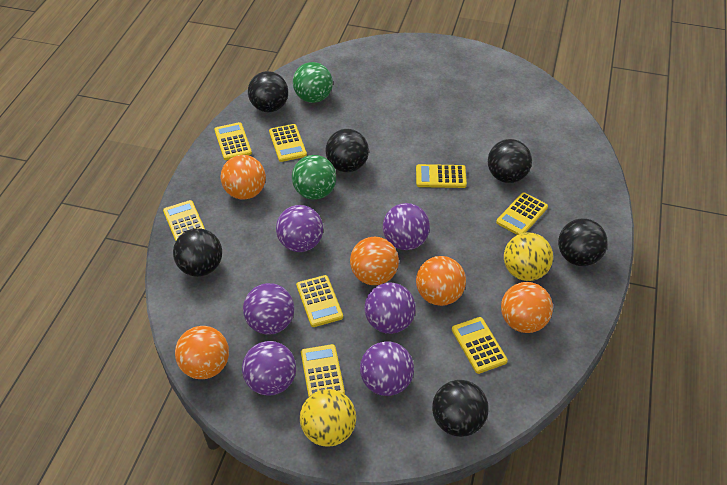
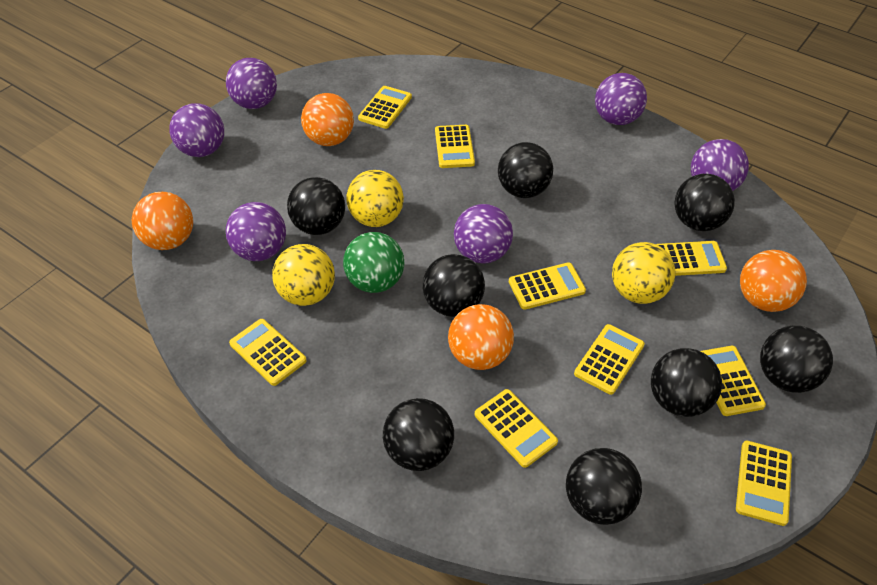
black ball: [173,228,222,277] [248,71,288,112] [326,129,369,172] [432,380,489,437] [488,139,532,183] [558,218,608,266] = 6 -> [287,177,345,235] [383,398,454,471] [423,254,485,317] [498,142,553,198] [566,448,642,525] [651,348,722,417] [674,174,735,231] [760,326,833,393] = 8
green ball: [292,155,336,200] [293,62,333,103] = 2 -> [343,232,404,293] = 1
orange ball: [175,326,229,379] [221,155,266,199] [350,237,399,285] [416,256,466,306] [501,282,553,333] = 5 -> [132,192,193,250] [301,93,354,146] [448,304,514,370] [740,250,807,312] = 4
yellow ball: [300,389,356,447] [504,232,553,281] = 2 -> [272,244,335,306] [346,170,404,227] [612,242,675,304] = 3
yellow calculator: [163,200,205,241] [214,122,252,160] [269,124,307,162] [296,275,343,327] [301,344,345,397] [416,164,467,188] [452,317,508,374] [496,192,548,235] = 8 -> [229,319,307,386] [358,86,412,129] [435,125,475,168] [475,389,558,468] [509,262,586,310] [574,324,645,395] [656,241,727,276] [701,346,766,416] [736,441,792,526] = 9

